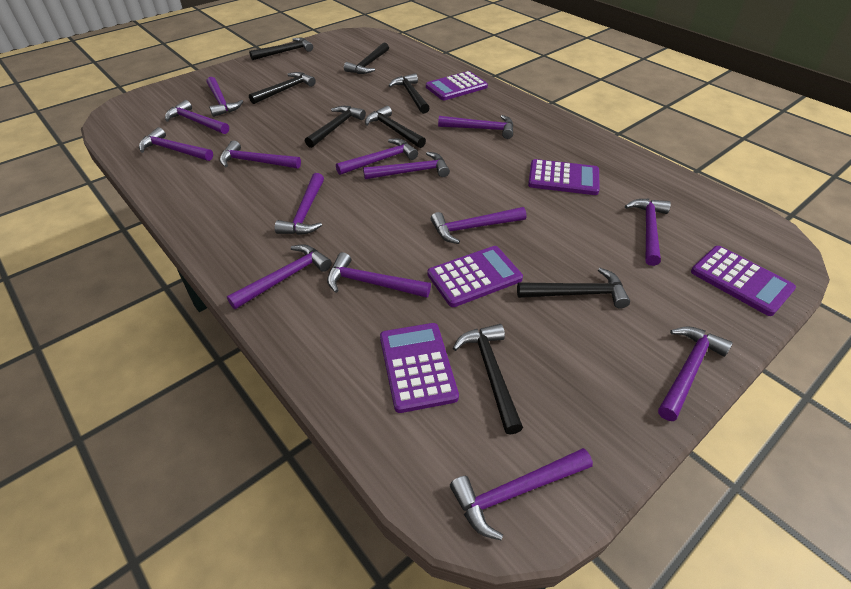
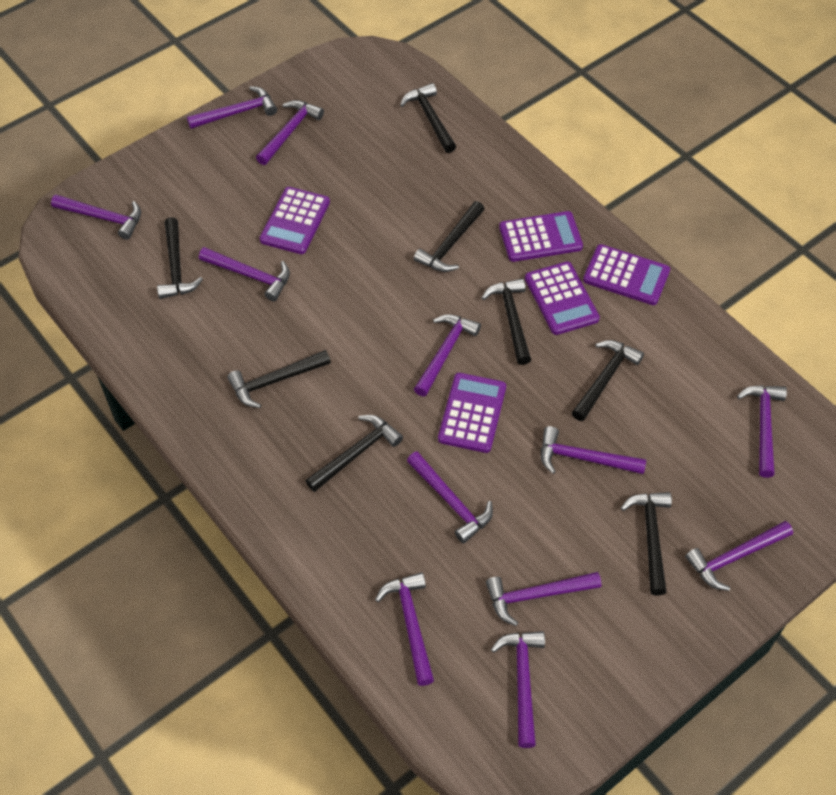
purple hammer: [139,127,213,161] [165,100,229,134] [207,77,243,117] [220,140,301,169] [227,245,332,309] [275,173,324,235] [327,252,431,298] [336,139,418,175] [363,152,450,179] [431,207,526,244] [438,115,513,139] [450,448,593,540] [625,199,671,266] [658,326,733,421] = 14 -> [51,195,141,240] [187,86,277,129] [199,247,290,301] [256,100,324,165] [375,572,434,686] [407,451,493,544] [414,314,481,396] [486,572,602,626] [491,631,545,748] [541,426,646,474] [685,521,793,591] [737,385,787,478] = 12

